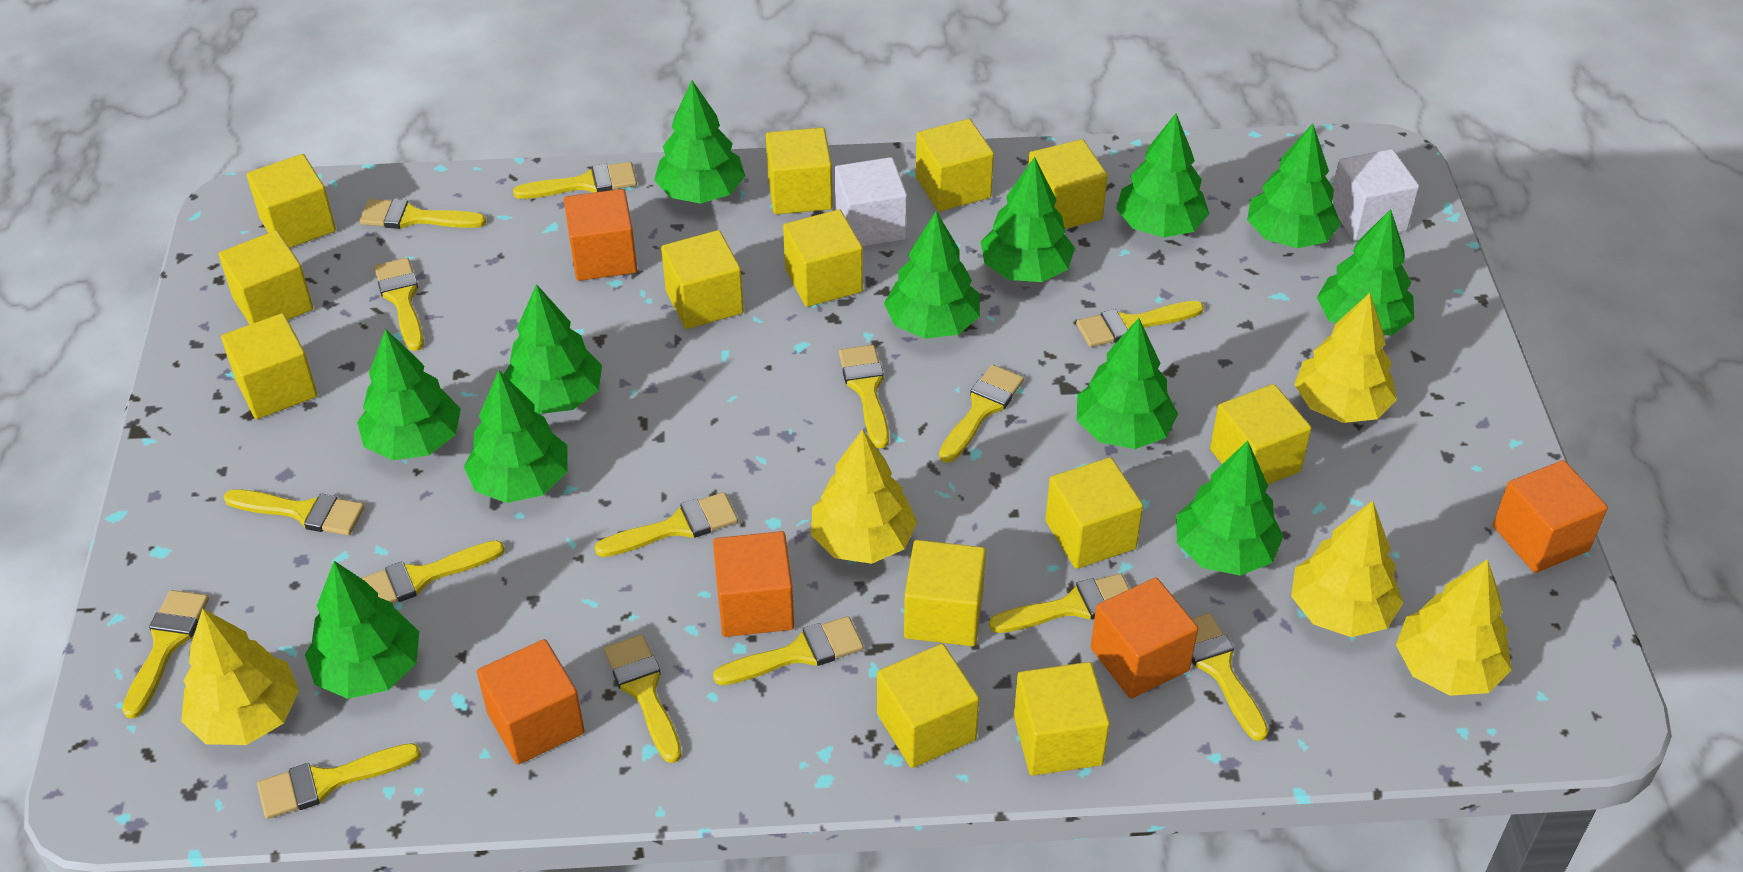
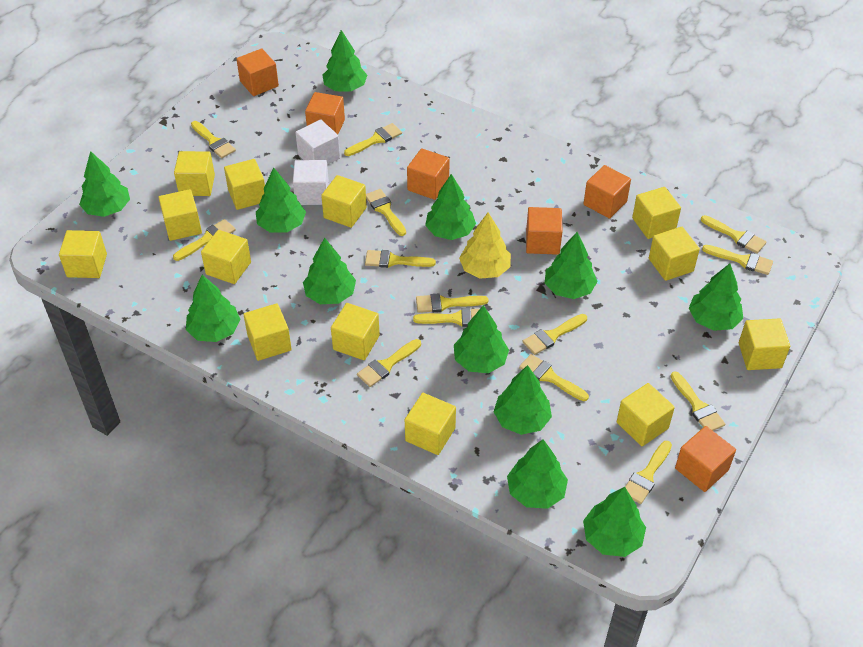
orange cube: [477,639,585,765] [564,189,637,281] [713,531,794,637] [1091,577,1198,698] [1493,460,1608,573] = 5 -> [236,48,279,96] [305,92,345,134] [407,148,450,200] [526,207,562,255] [583,165,631,219] [675,426,736,492] = 6
yellow brush: [122,590,209,719] [224,489,365,535] [257,743,421,819] [360,199,486,229] [361,540,505,603] [374,258,424,351] [513,162,637,199] [595,492,738,557] [604,634,682,763] [713,616,864,685] [839,345,889,448] [939,365,1024,463] [989,574,1129,633] [1076,301,1204,347] [1191,613,1268,741] = 15 -> [173,219,236,261] [191,121,236,158] [344,123,402,156] [357,339,421,387] [365,250,436,268] [366,189,406,236] [413,308,480,327] [416,294,489,313] [519,354,589,401] [522,314,587,355] [625,441,672,504] [670,371,725,431] [701,215,766,254] [702,245,773,275] = 14
yellow tree: [181,608,299,745] [811,429,917,564] [1291,501,1403,637] [1294,293,1397,423] [1396,559,1512,696] = 5 -> [459,212,511,279] = 1

